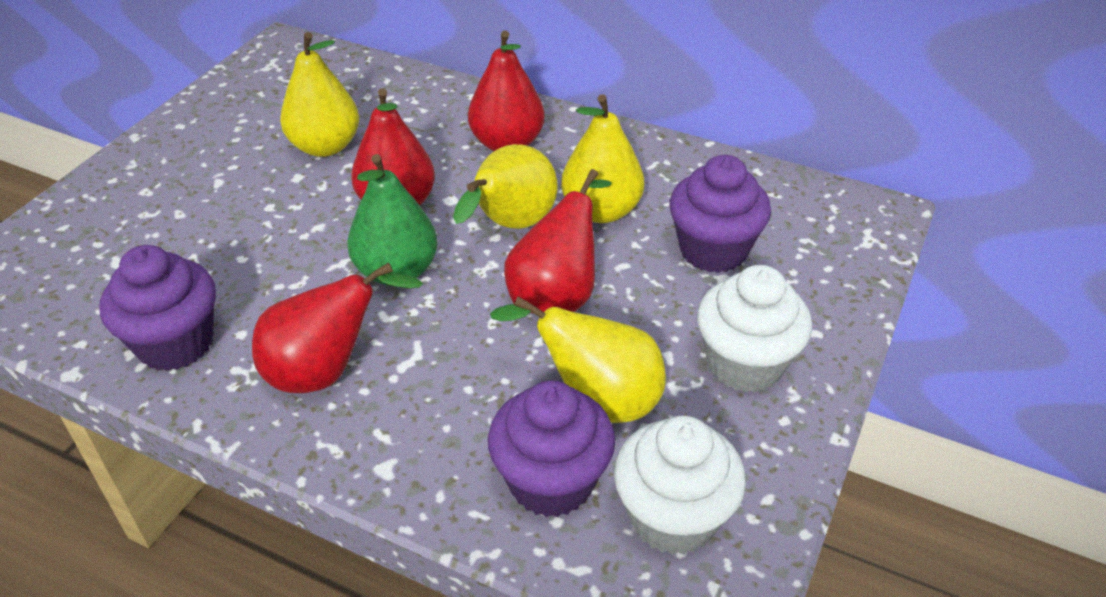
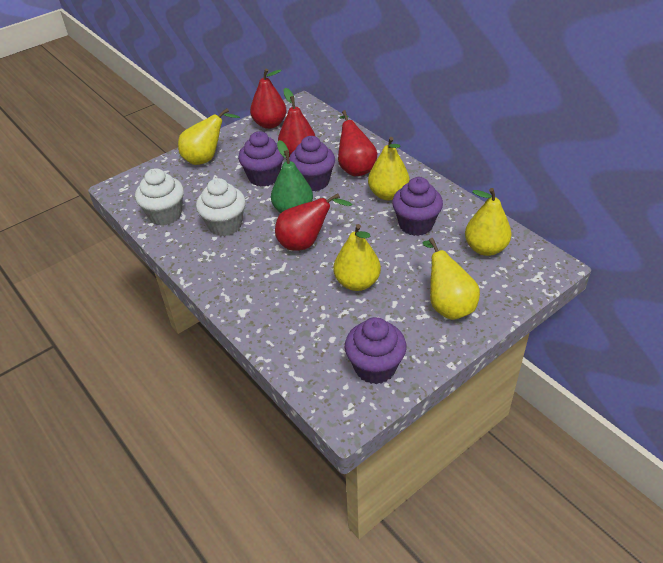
purple cupcake: [100,245,216,371] [488,380,615,517] [670,155,771,273] = 3 -> [238,131,284,187] [289,136,335,191] [345,317,406,384] [392,177,443,236] = 4
yellow pear: [280,32,359,157] [453,144,558,229] [490,296,666,423] [561,94,644,223] = 4 -> [178,108,240,165] [333,224,381,291] [368,137,409,200] [423,238,480,320] [465,188,512,256] = 5

